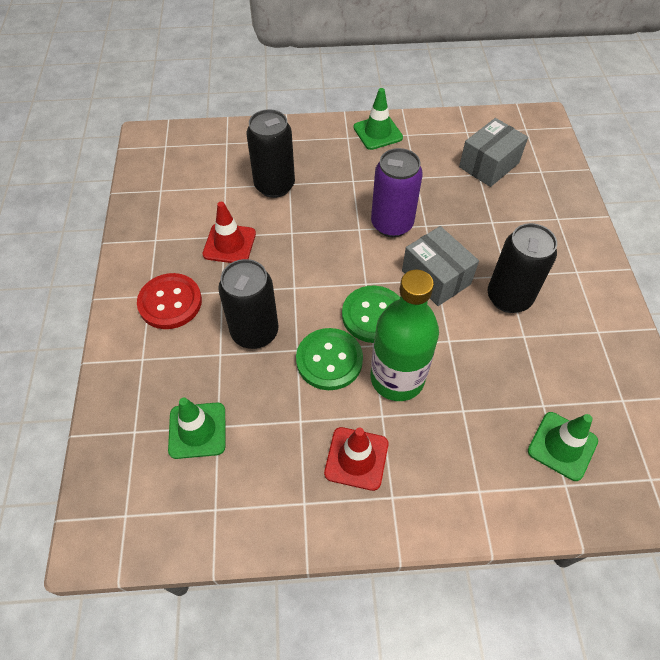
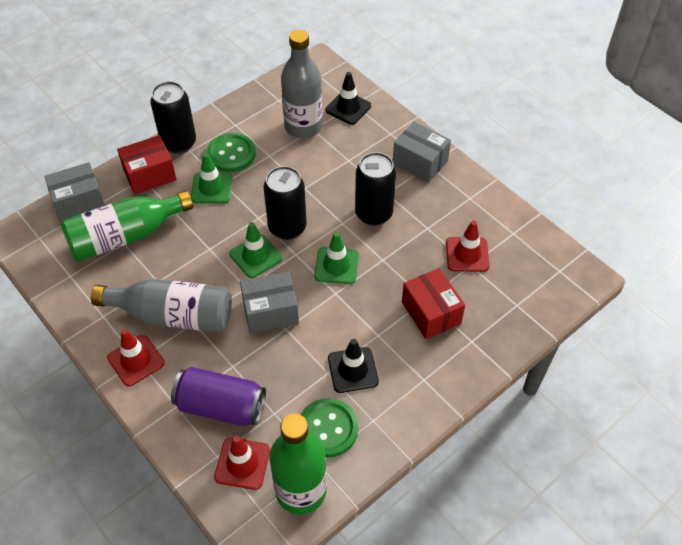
black traffic cone: none = 0 -> [325,72,371,125] [328,339,379,393] = 2
green bottle: [370,270,439,401] = 1 -> [61,190,193,261] [269,413,327,514] = 2
grey bottle: none = 0 -> [91,279,232,333] [281,30,322,138] = 2
grey box: [402,226,479,306] [459,118,528,187] = 2 -> [44,162,105,223] [240,271,299,333] [393,122,451,183] = 3
red box: none = 0 -> [117,135,177,194] [402,268,465,339] = 2
red button: [137,273,202,329] = 1 -> none = 0
red traffic cone: [203,202,256,263] [324,427,388,491] = 2 -> [107,329,165,387] [214,435,270,490] [446,220,489,272] = 3

